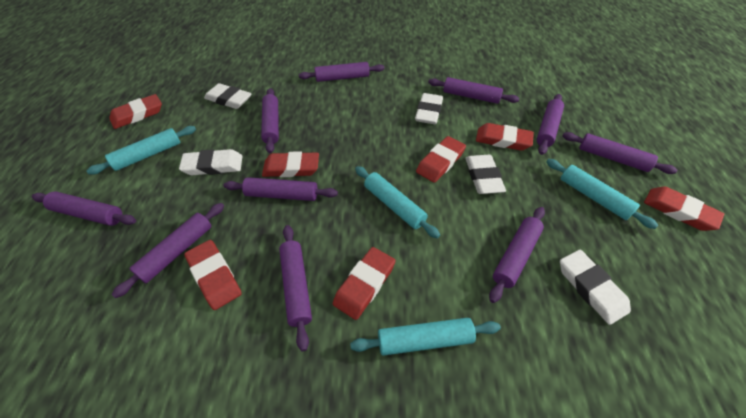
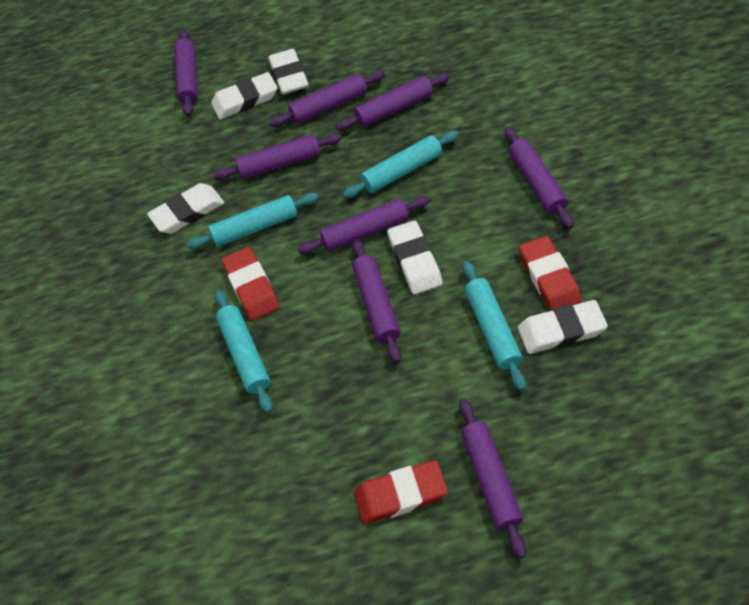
purple rolling pin: [32,191,136,226] [111,203,224,298] [223,177,338,201] [261,88,279,153] [279,225,312,351] [299,62,384,82] [428,77,519,104] [489,207,545,303] [537,94,564,155] [562,132,678,174] = 10 -> [174,29,198,116] [213,133,342,180] [269,71,385,127] [297,196,430,254] [336,73,450,131] [352,239,401,363] [459,398,526,559] [505,127,573,229] = 8
red eraser: [109,94,162,129] [184,240,242,310] [262,151,319,177] [333,247,395,320] [416,136,466,183] [476,123,534,151] [644,187,724,231] = 7 -> [222,247,280,321] [354,460,448,524] [519,236,582,311] = 3

